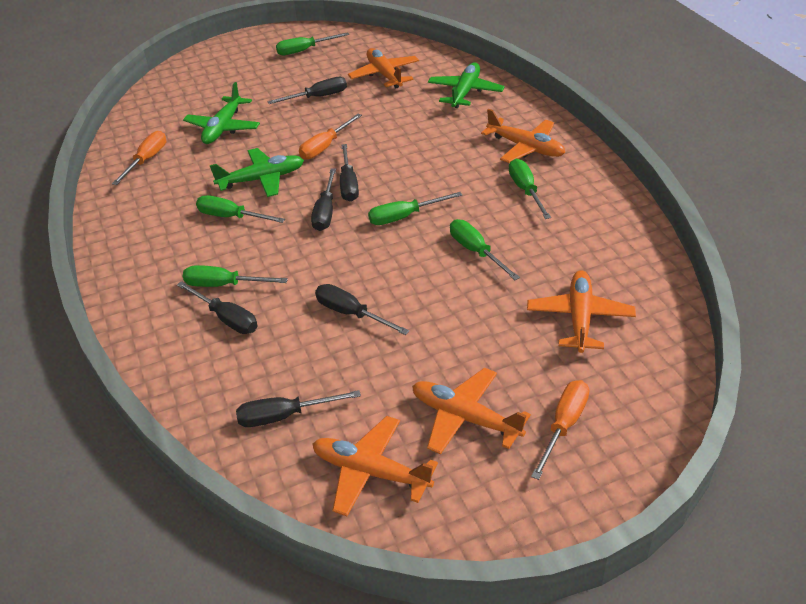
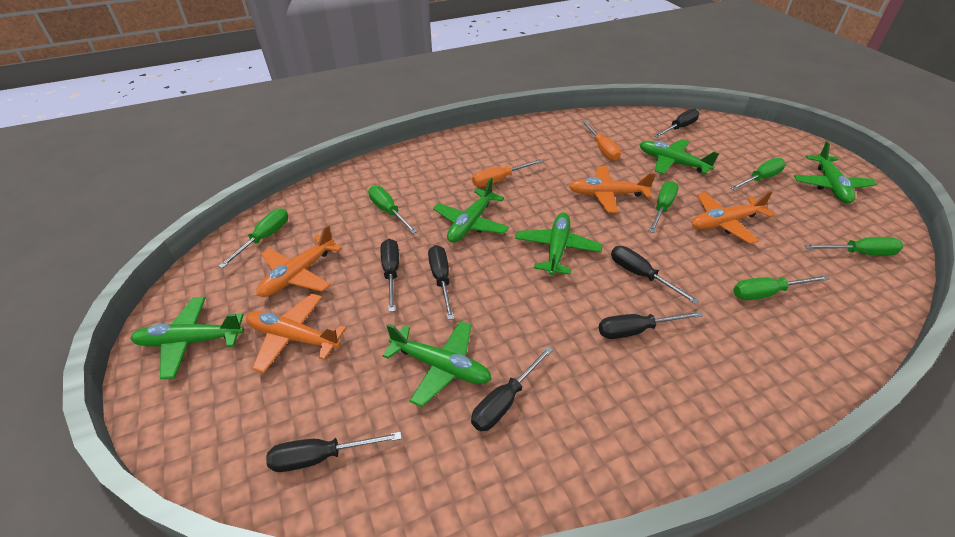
black screwdriver: [177,281,258,334] [236,390,361,427] [267,77,347,104] [311,169,336,231] [315,284,409,335] [340,144,359,202] = 6 -> [266,432,402,472] [381,239,399,312] [428,245,454,320] [471,346,553,431] [599,311,703,339] [611,246,699,304] [654,109,700,138] = 7
green plane: [183,82,260,144] [210,148,304,197] [428,62,505,108] = 3 -> [130,297,244,379] [382,321,492,407] [433,178,509,242] [515,213,602,276] [640,139,719,174] [794,141,877,204] = 6
orange plane: [312,416,438,516] [348,48,419,89] [412,368,531,455] [481,109,565,163] [527,270,636,353] = 5 -> [246,294,346,373] [256,225,342,297] [569,166,656,213] [692,191,774,244] = 4
orange screwdriver: [112,131,166,185] [299,114,362,160] [531,380,589,480] = 3 -> [472,159,543,187] [581,120,621,161] = 2

